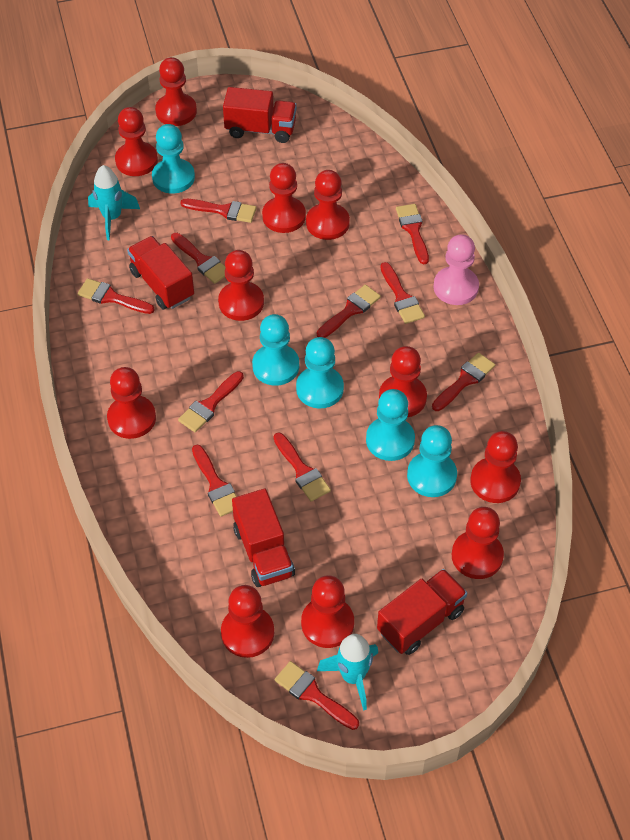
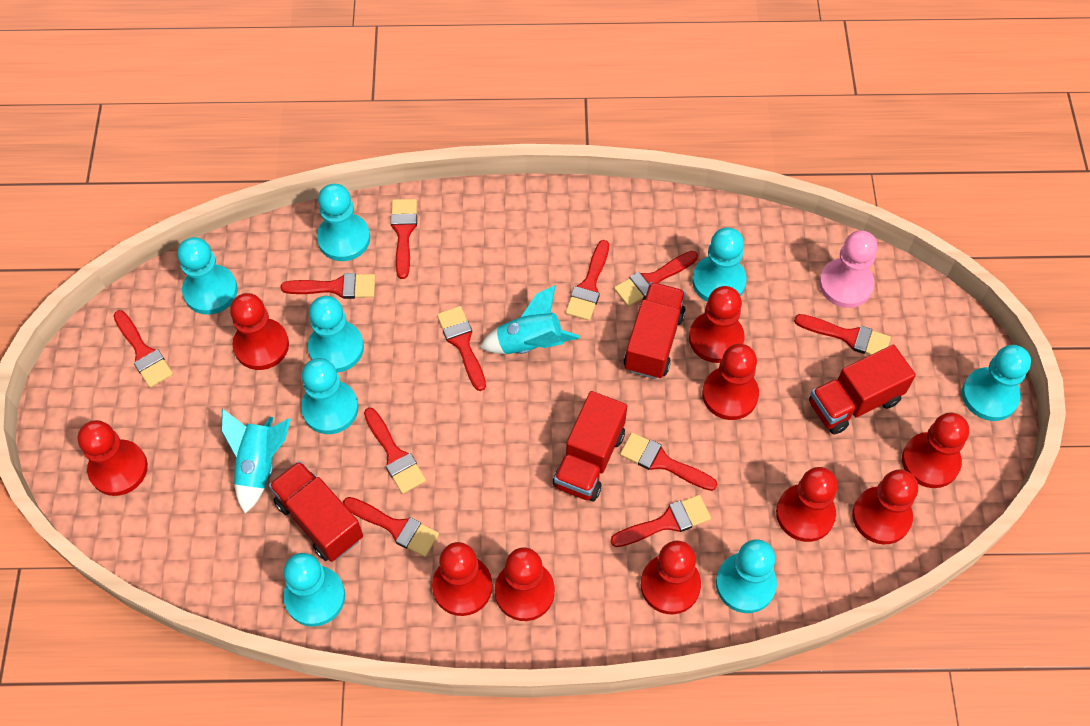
red pawn: [107,367,156,439] [115,107,158,176] [155,57,197,126] [218,250,264,321] [221,585,274,658] [262,163,306,233] [301,575,354,648] [306,170,350,240] [379,346,427,417] [452,507,504,579] [470,431,521,503] = 11 -> [78,420,148,496] [230,293,289,370] [432,542,492,616] [495,547,555,621] [641,541,701,615] [689,286,745,363] [702,344,759,420] [776,467,838,542] [852,470,918,544] [902,413,969,488] = 10
turquoise pawn: [152,124,195,194] [252,314,299,386] [296,337,344,409] [366,389,415,461] [407,425,457,497] = 5 -> [177,237,238,315] [283,553,345,627] [301,358,358,434] [308,296,364,373] [317,184,370,261] [692,227,747,302] [716,539,777,613] [962,345,1031,421] = 8

